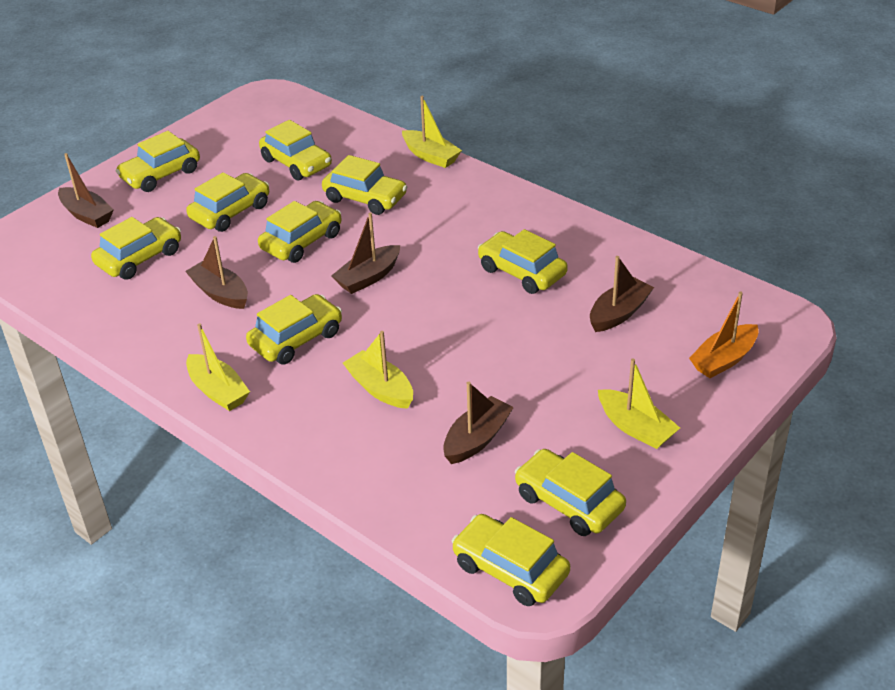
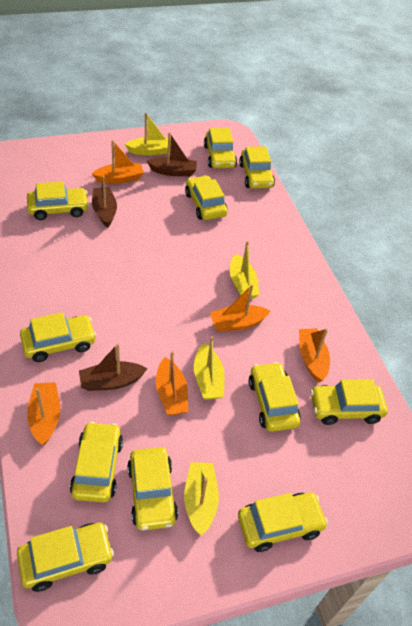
brown boat: [58,153,114,228] [185,236,248,309] [331,212,400,294] [443,382,514,464] [590,256,654,332] = 5 -> [79,343,147,391] [92,176,117,228] [147,132,197,176] = 3
orange boat: [689,292,759,378] = 1 -> [27,382,60,445] [92,140,144,184] [156,351,188,416] [210,285,271,331] [299,328,330,383] = 5
yellow car: [91,217,181,280] [116,131,200,192] [186,172,269,232] [246,294,342,364] [258,201,342,263] [259,120,332,181] [322,155,407,215] [452,514,570,606] [478,229,568,294] [515,449,626,536] = 10 -> [17,523,114,592] [20,312,96,362] [27,182,89,220] [70,422,123,502] [127,447,178,531] [185,175,228,220] [204,128,237,168] [238,493,328,552] [239,146,275,189] [248,362,301,432] [310,379,388,425] = 11

